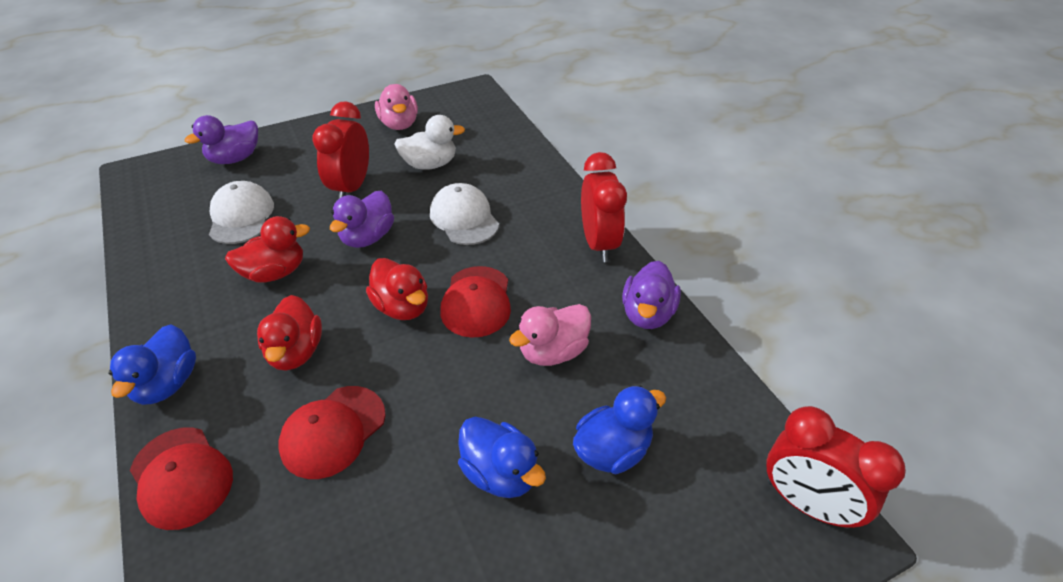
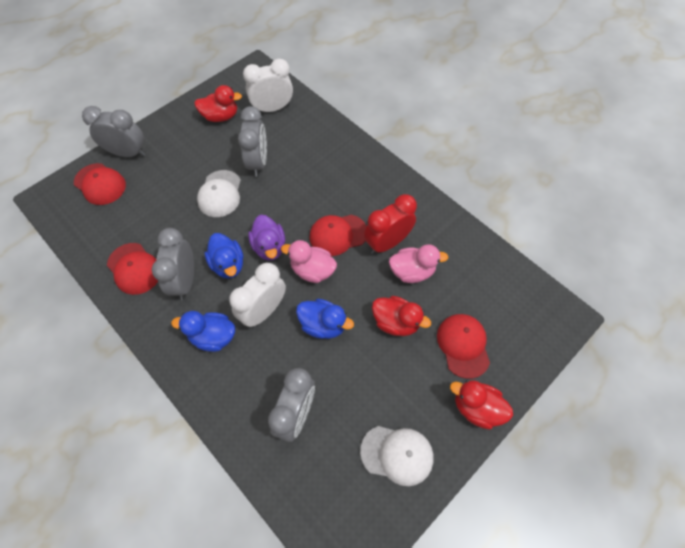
grey clock: none = 0 -> [82,106,146,157] [152,228,194,300] [238,106,267,177] [268,368,315,442] = 4
purple duck: [185,115,258,164] [330,191,394,248] [622,261,681,329] = 3 -> [248,215,285,260] = 1
red cap: [130,427,233,530] [279,386,386,479] [440,266,511,338] = 3 -> [74,163,126,205] [107,243,158,295] [309,215,367,256] [437,314,490,379] = 4
red clock: [312,101,369,199] [581,152,627,262] [767,406,906,529] = 3 -> [364,194,417,254] = 1
white clock: none = 0 -> [229,263,286,327] [243,58,293,112] = 2
white duck: [394,115,465,170] = 1 -> none = 0

